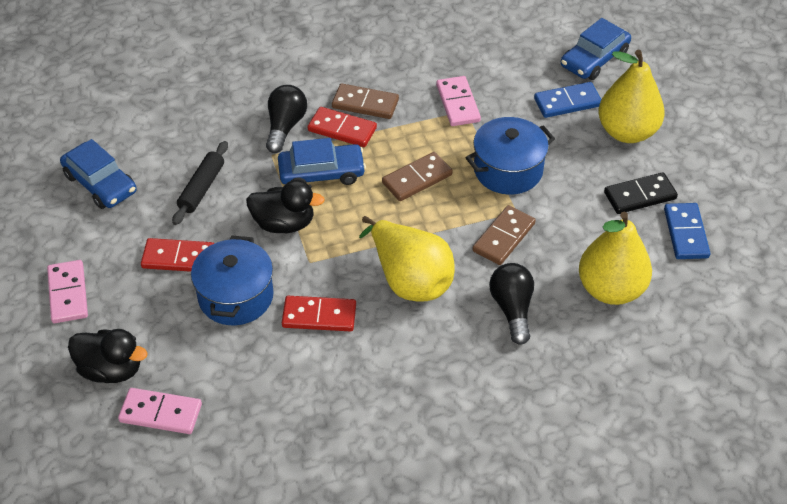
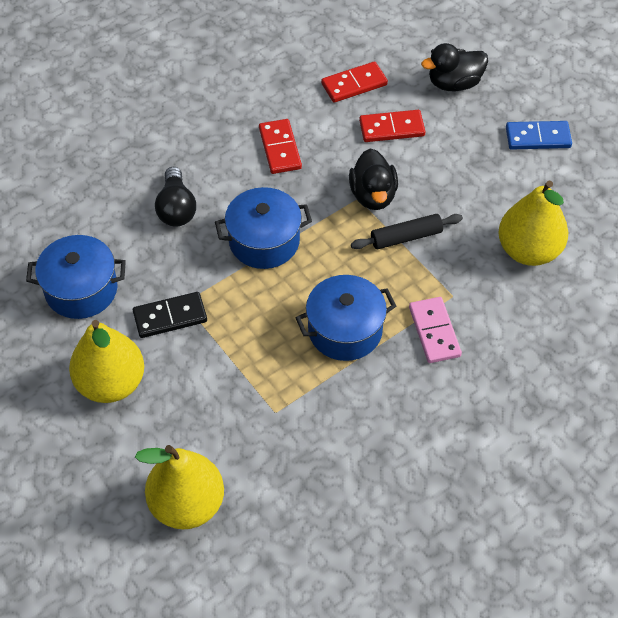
black light bulb: [266,85,307,153] [489,263,534,345] = 2 -> [155,167,196,227] = 1
blue car: [60,139,137,209] [278,138,366,185] [561,18,631,80] = 3 -> none = 0
blue domino: [534,82,601,118] [664,203,710,259] = 2 -> [506,121,572,150] = 1
blue pot: [191,235,274,325] [466,117,555,195] = 2 -> [26,235,126,319] [215,187,312,269] [296,275,396,361] = 3
brown domino: [332,83,399,119] [382,152,453,201] [472,205,536,265] = 3 -> none = 0
pink domino: [47,260,88,323] [118,388,202,434] [436,76,481,126] = 3 -> [409,297,462,363] = 1

